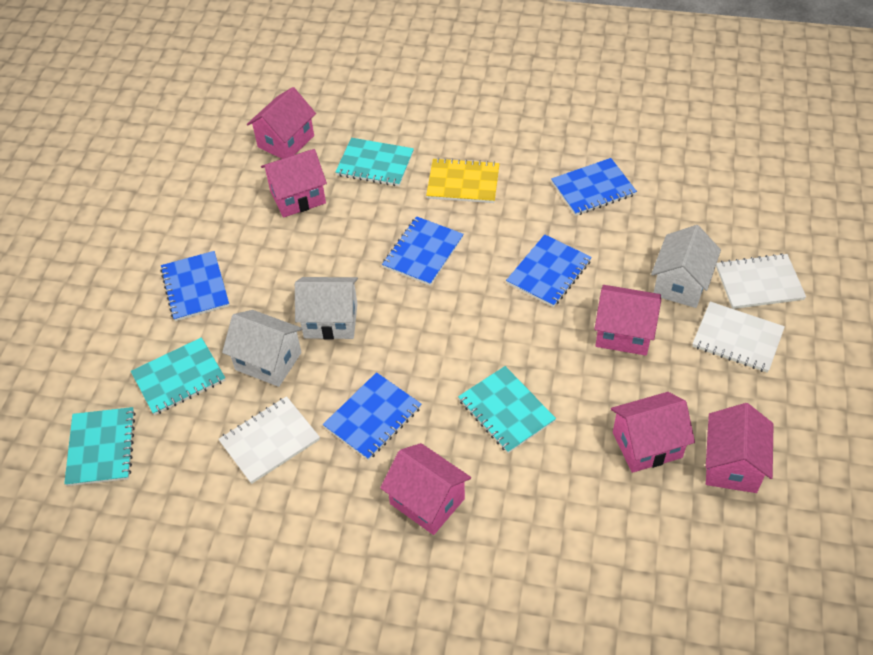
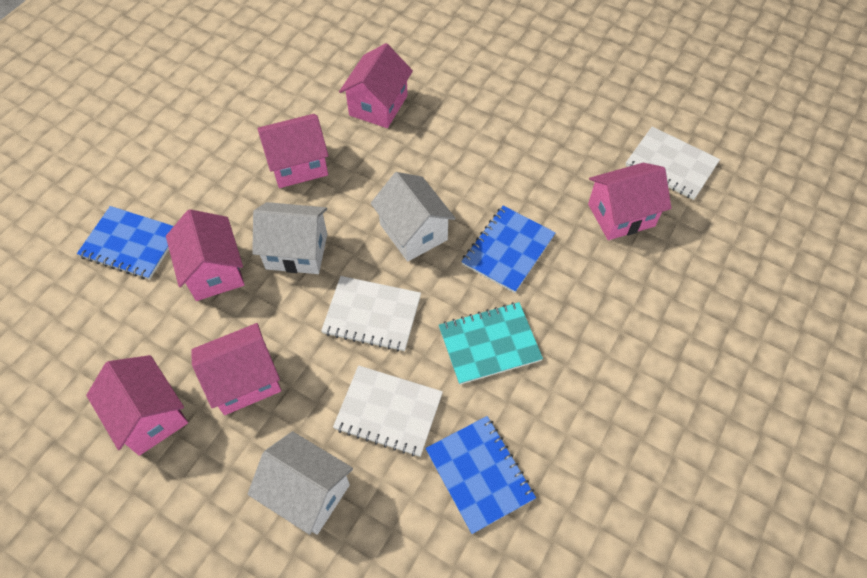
blue notebook: [160,251,229,321] [323,372,421,460] [382,216,464,286] [506,234,592,307] [551,158,637,216] = 5 -> [77,206,174,280] [425,416,536,534] [461,206,556,293] = 3
turquoise notebook: [64,407,136,486] [131,337,225,415] [335,138,414,186] [458,366,556,453] = 4 -> [439,302,543,385] = 1
yellow notebook: [426,158,500,203] = 1 -> none = 0

